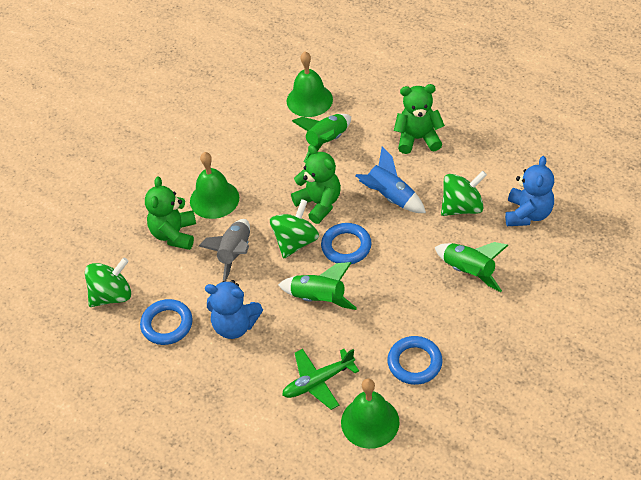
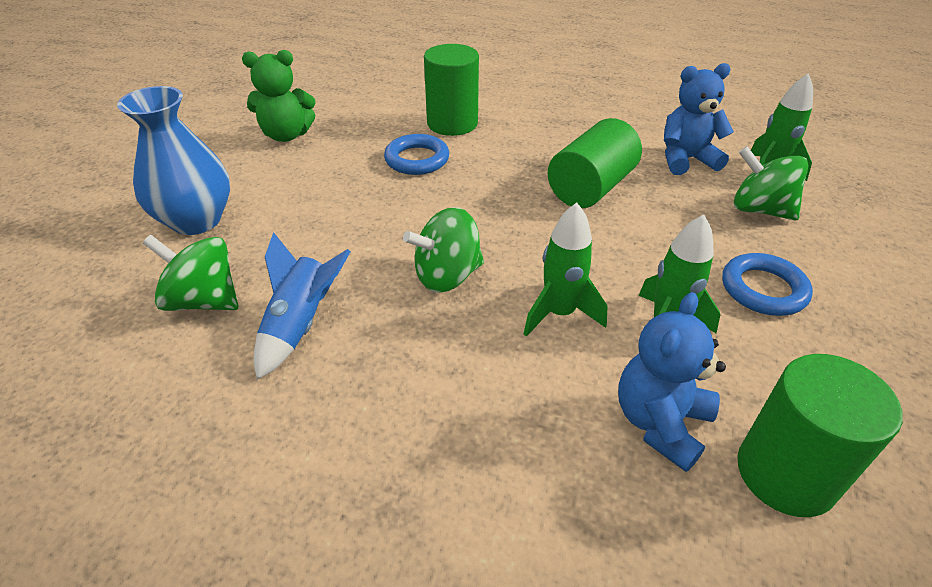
blue ring: [140,299,193,345] [321,223,372,264] [387,336,443,385] = 3 -> [384,134,449,175] [722,253,813,316] = 2
blue vase: none = 0 -> [117,86,230,235] = 1
green bell: [190,152,239,219] [287,51,333,117] [341,378,400,449] = 3 -> none = 0
green cylinder: none = 0 -> [424,44,479,136] [548,118,642,208] [737,354,903,517] = 3
green plane: [282,349,359,410] = 1 -> none = 0
green teddy bear: [145,177,196,250] [291,145,341,224] [394,84,445,154] = 3 -> [242,50,316,142] = 1
grey rocket: [199,219,250,282] = 1 -> none = 0

